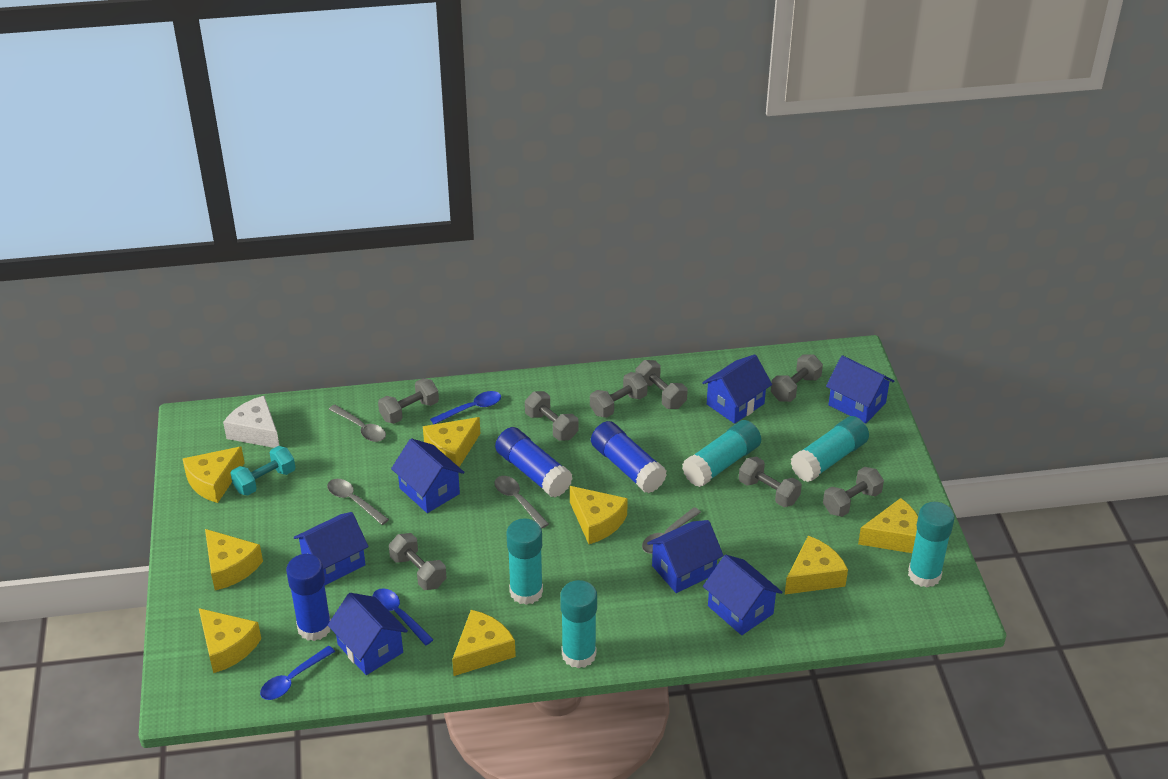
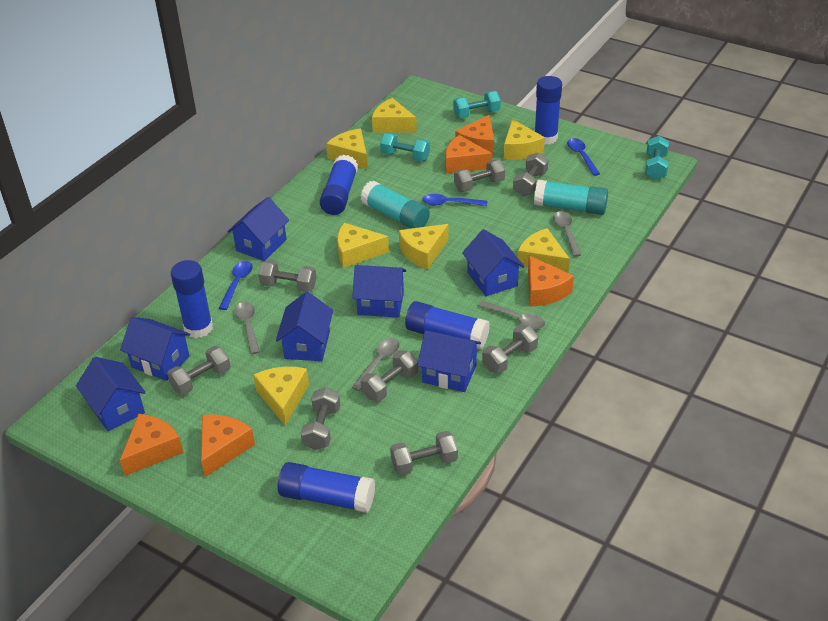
blue glue stick: [286,554,331,641] [495,427,573,497] [591,421,667,493] = 3 -> [171,260,213,338] [278,462,375,513] [320,155,358,215] [405,301,490,349] [534,76,562,145] = 5
orange cheese: none = 0 -> [120,414,183,476] [201,414,255,477] [446,135,492,173] [455,115,494,155] [528,256,574,306] = 5
turquoise dumbbell: [230,446,295,496] = 1 -> [380,133,430,161] [453,91,501,118] [645,136,669,180] = 3
turquoise glue stick: [506,518,543,605] [560,580,597,668] [682,420,761,487] [791,416,869,482] [908,502,955,588] = 5 -> [360,181,430,229] [534,180,608,215] = 2
white cheese: [223,396,279,448] = 1 -> none = 0
yellow cheese: [182,446,245,503] [199,608,261,673] [205,529,263,590] [423,417,481,467] [452,610,516,676] [570,486,628,544] [785,536,848,594] [858,498,918,553] = 8 -> [253,367,309,425] [326,129,368,169] [337,223,389,268] [372,98,417,133] [399,224,449,269] [504,119,545,160] [518,228,570,273] = 7

